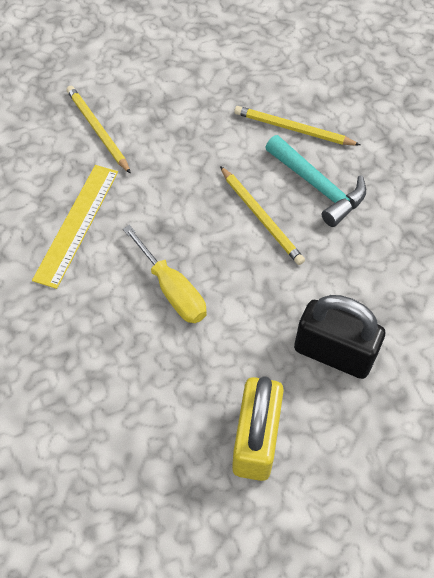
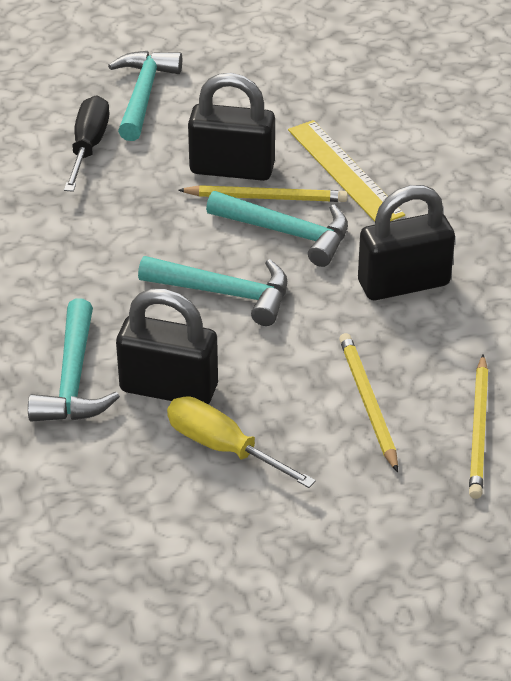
black padlock: [294,295,385,379] = 1 -> [116,288,218,404] [188,73,275,181] [358,185,455,300] = 3
black screwdriver: none = 0 -> [64,96,109,192] = 1
turquoise hammer: [265,135,366,227] = 1 -> [28,299,120,422] [108,51,182,141] [138,256,287,326] [206,191,348,267] = 4
yellow padlock: [232,376,284,481] = 1 -> none = 0

